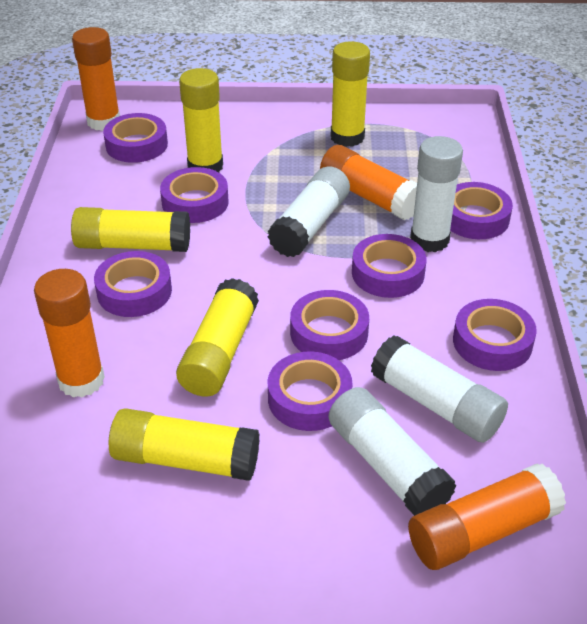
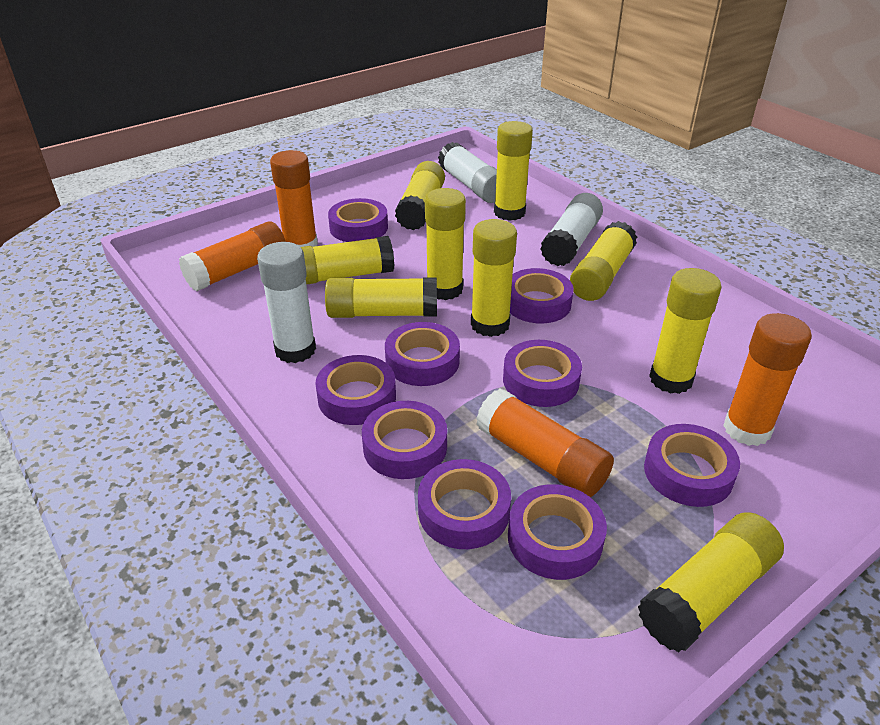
purple tape: [94,251,172,317] [103,113,168,163] [160,167,229,223] [268,352,352,431] [290,290,369,360] [352,234,427,298] [450,182,513,239] [453,299,537,371] = 8 -> [315,355,396,425] [328,198,388,242] [362,401,447,479] [385,322,460,386] [418,459,511,549] [503,340,582,407] [508,484,607,580] [510,268,574,323] [644,424,740,507] = 9
white glue stick: [268,166,350,257] [329,387,457,516] [371,335,508,443] [410,136,463,252] = 4 -> [257,242,316,363] [438,142,497,203] [540,193,603,266] = 3
yellow glue stick: [71,207,190,252] [109,408,260,481] [176,278,259,397] [179,68,223,172] [331,42,370,147] = 5 -> [301,236,394,285] [325,277,437,318] [395,161,445,230] [425,188,466,300] [471,219,517,337] [494,121,533,221] [570,221,637,301] [638,512,784,652] [649,268,722,394] = 9

